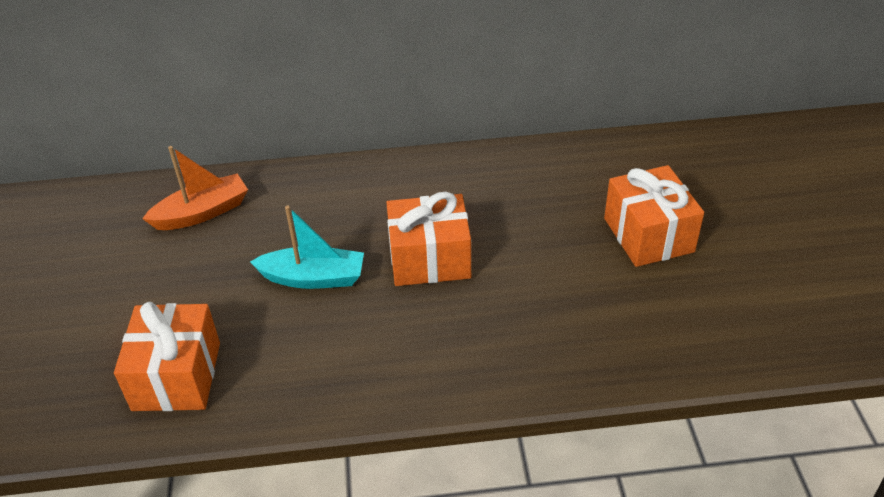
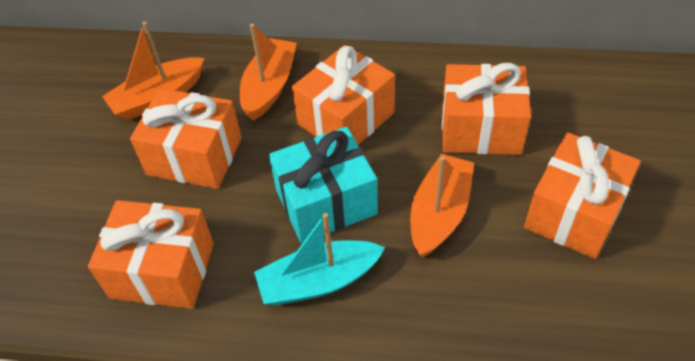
orange boat: [142,146,248,230] = 1 -> [102,22,204,120] [240,24,297,121] [410,154,474,258] = 3
orange gift: [114,302,220,411] [386,192,471,286] [604,165,704,267] = 3 -> [88,200,214,309] [130,88,242,189] [292,45,395,145] [442,63,531,155] [524,132,641,259] = 5
turquoise gift: none = 0 -> [269,126,378,243] = 1

